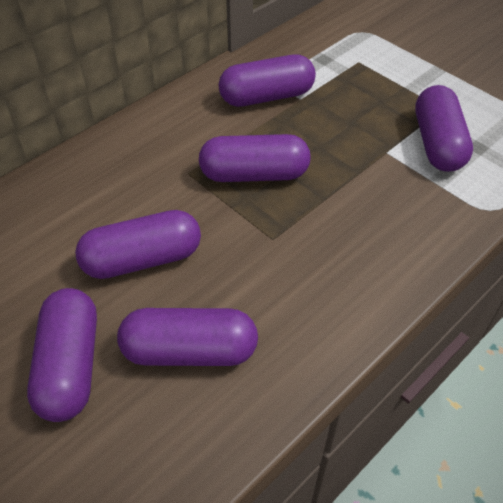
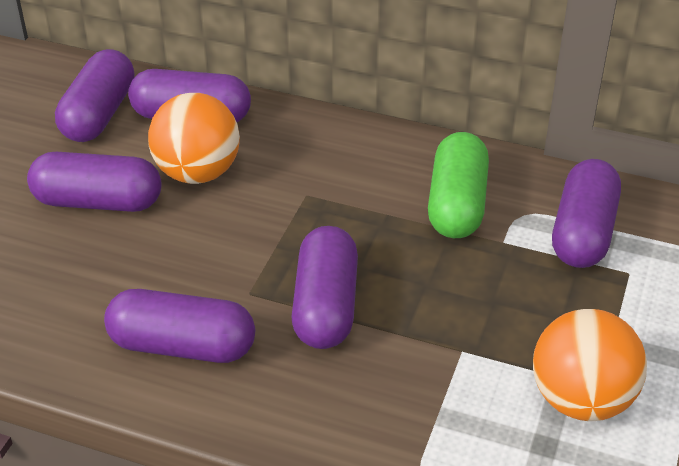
green capsule: none = 0 -> [428,132,489,238] = 1
orange ball: none = 0 -> [148,93,240,184] [533,309,647,421] = 2

